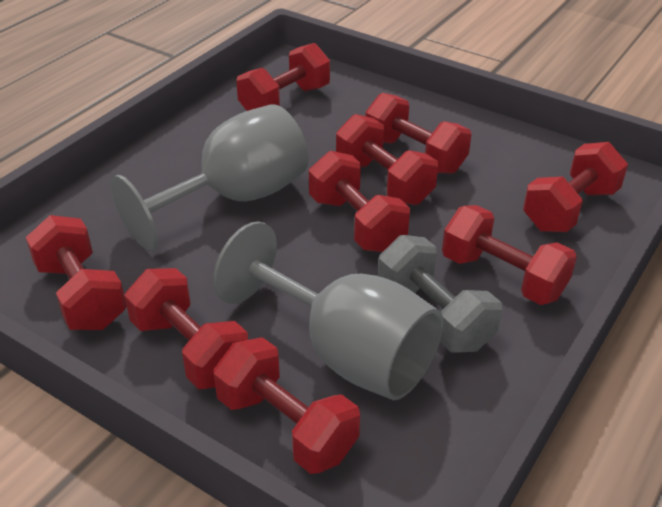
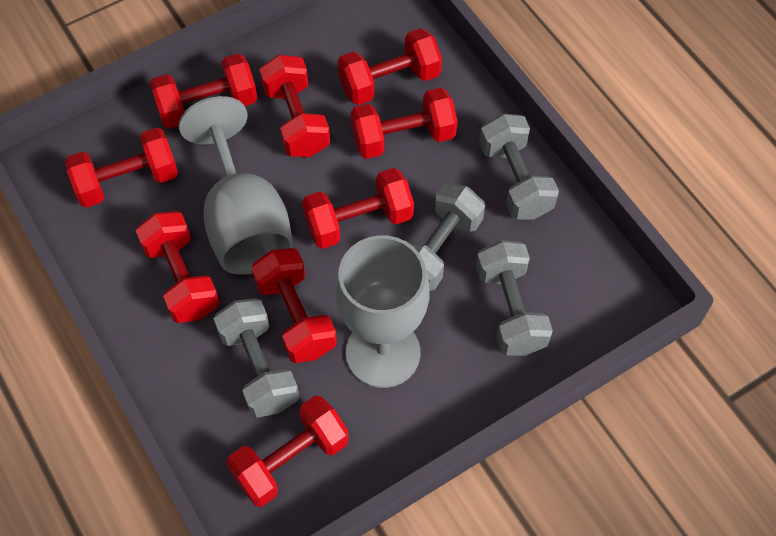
grey dumbbell: [378,235,502,353] = 1 -> [213,298,299,418] [406,183,485,291] [476,240,553,356] [479,113,559,220] = 4

